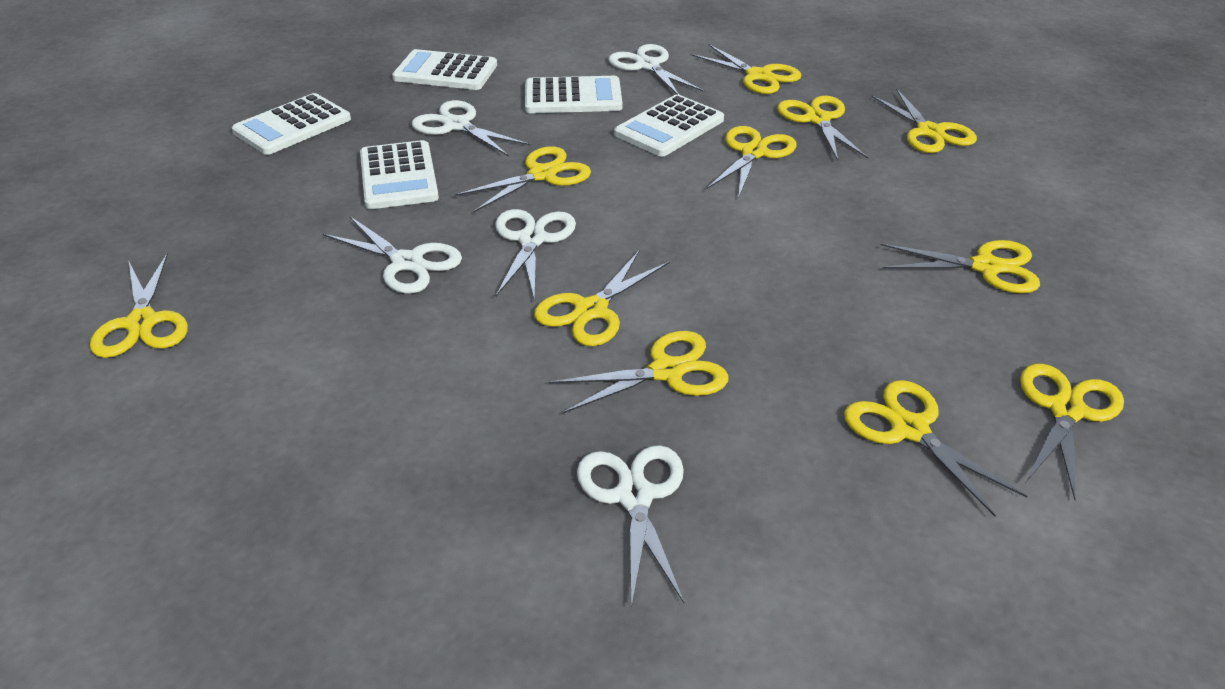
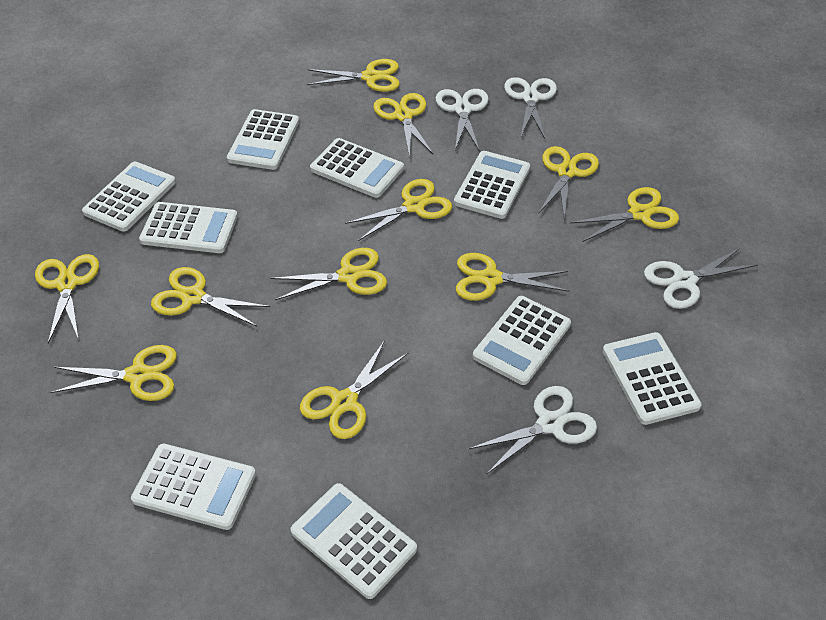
white calculator: [232,93,351,155] [360,140,439,209] [392,49,497,90] [525,76,622,113] [614,94,724,157] = 5 -> [82,162,176,232] [131,444,256,530] [139,202,238,253] [227,109,299,170] [291,483,417,599] [310,138,404,198] [454,151,530,219] [473,296,571,385] [603,332,702,425] = 9
white scissors: [323,216,462,294] [412,100,531,156] [495,209,576,301] [577,445,684,608] [608,44,704,95] = 5 -> [436,89,489,151] [469,386,597,474] [504,77,557,139] [644,248,757,309] = 4

